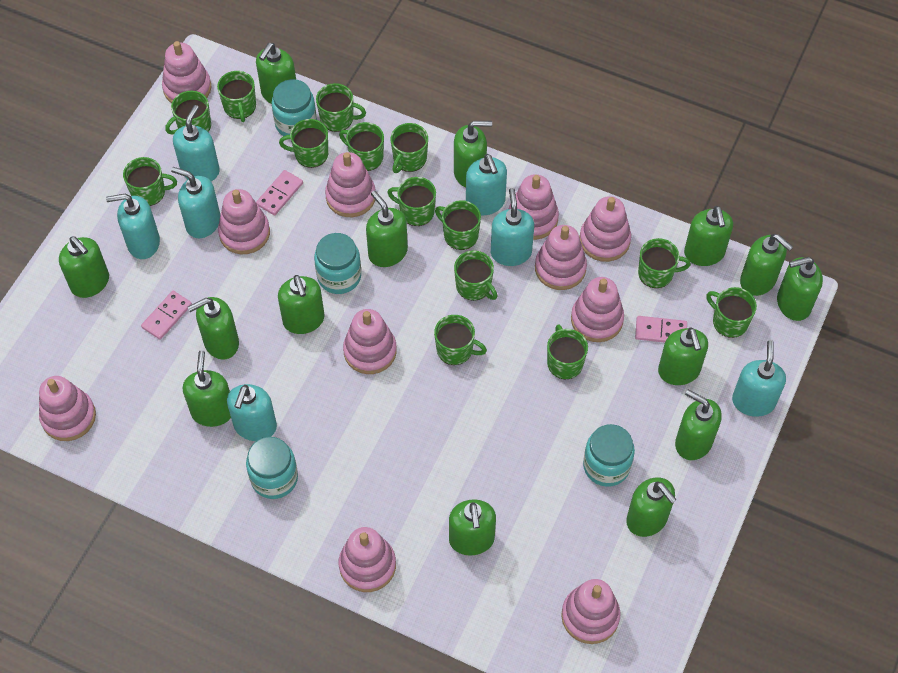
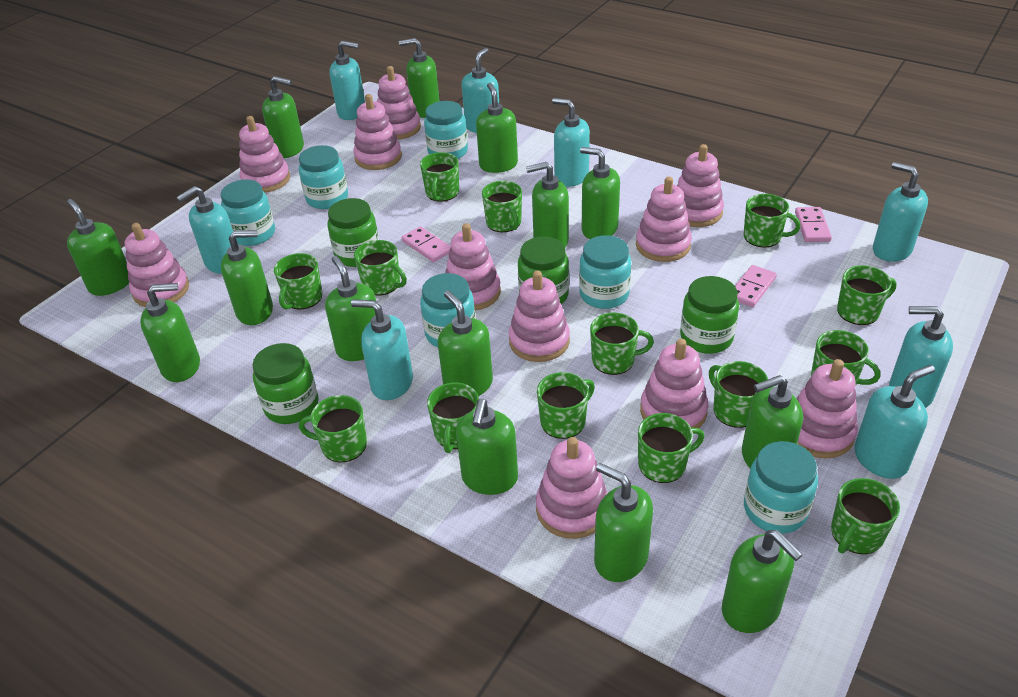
green jar: none = 0 -> [252,343,318,424] [328,198,379,267] [518,236,569,304] [680,276,739,354] = 4
turquoise jar: [246,437,298,499] [272,79,317,136] [314,233,361,294] [583,424,635,487] = 4 -> [221,180,275,246] [299,145,348,209] [420,273,476,347] [424,101,468,159] [579,235,631,309] [744,441,818,534] = 6
turquoise soap dispenser: [106,194,160,259] [171,167,220,238] [173,105,220,181] [227,384,277,441] [466,154,507,215] [491,188,534,266] [732,340,786,417] = 7 -> [176,186,233,274] [330,41,365,120] [351,299,413,400] [462,48,499,133] [552,98,590,187] [854,365,935,479] [873,162,928,262] [889,306,953,408] = 8

